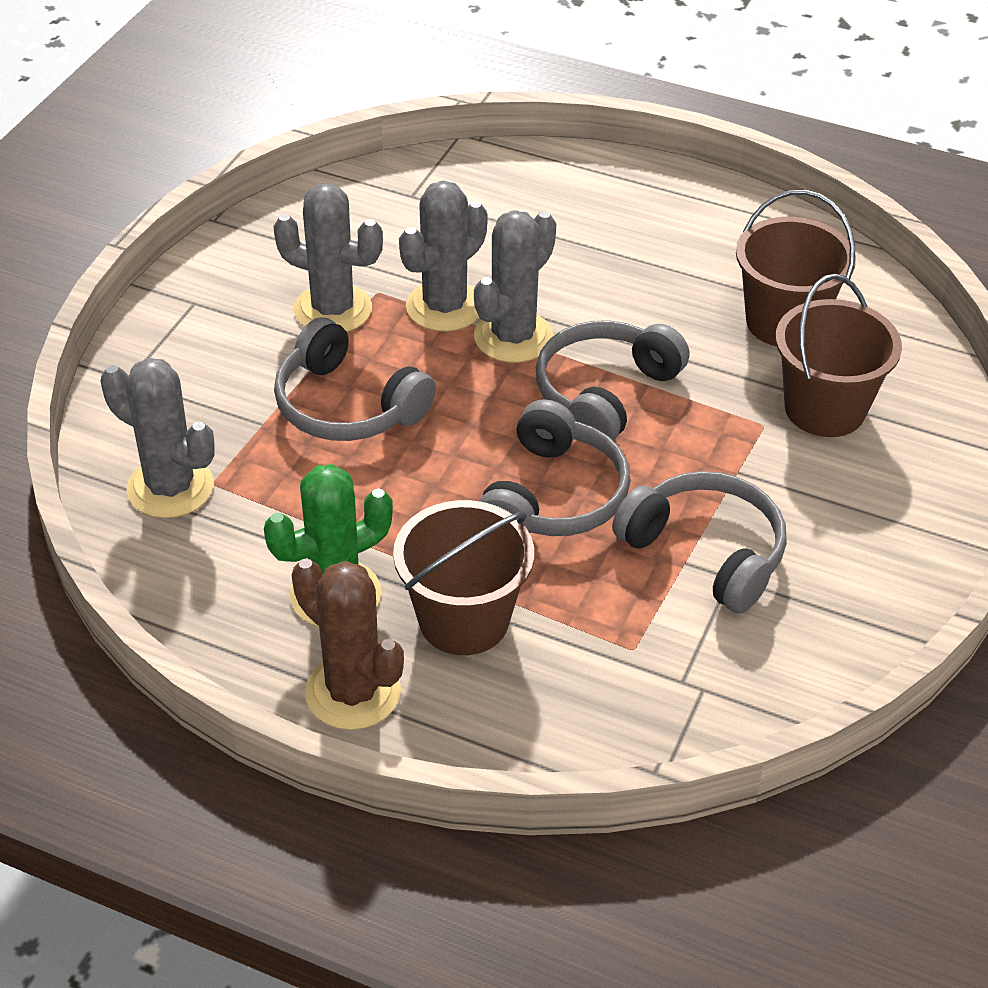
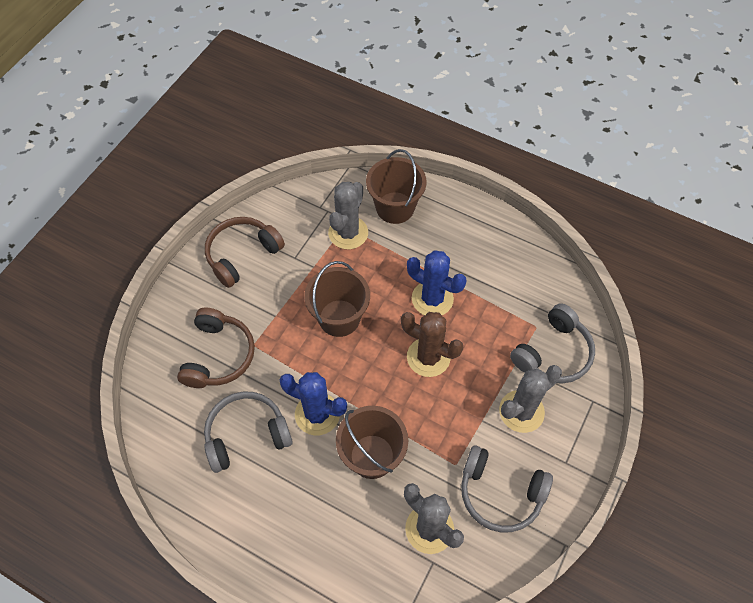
blue cactus: none = 0 -> [280,372,347,436] [407,250,467,315] = 2
brown headphones: none = 0 -> [177,308,255,388] [205,217,285,288] = 2
green cactus: [264,464,393,627] = 1 -> none = 0
grey cactus: [101,358,215,518] [273,184,383,332] [399,180,488,332] [474,210,556,363] = 4 -> [328,182,368,249] [404,483,464,554] [499,365,562,433] = 3
grey headphones: [274,317,436,441] [479,399,631,536] [536,321,690,441] [612,471,787,614] = 4 -> [204,392,293,473] [461,446,553,532] [510,303,595,384] = 3

